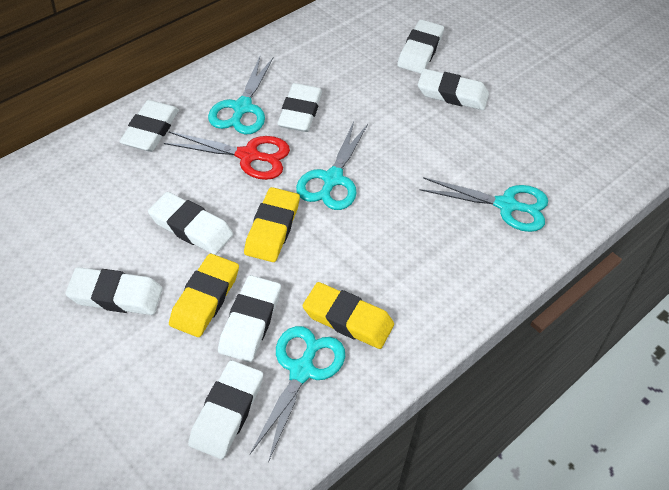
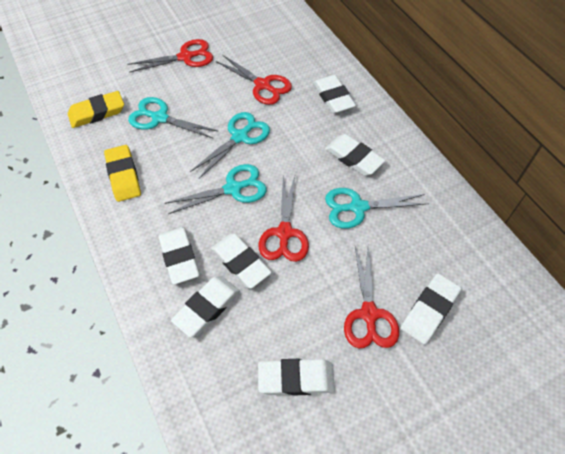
red scissors: [164,132,290,180] = 1 -> [127,39,213,73] [216,55,292,105] [259,176,309,262] [344,246,399,348] = 4
white eraser: [65,267,162,315] [119,100,179,152] [148,192,233,255] [188,360,263,459] [218,275,281,362] [277,83,322,132] [397,20,444,74] [418,69,489,110] = 8 -> [159,227,200,285] [171,276,240,338] [211,234,272,289] [258,359,335,396] [313,75,356,113] [325,134,386,176] [401,273,461,345] = 7
yellow eraser: [169,254,239,337] [244,187,300,262] [302,282,394,349] = 3 -> [68,91,124,128] [104,145,141,202] = 2

